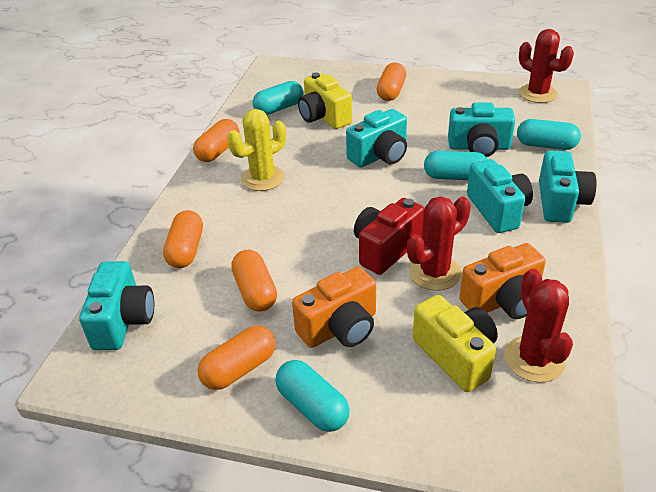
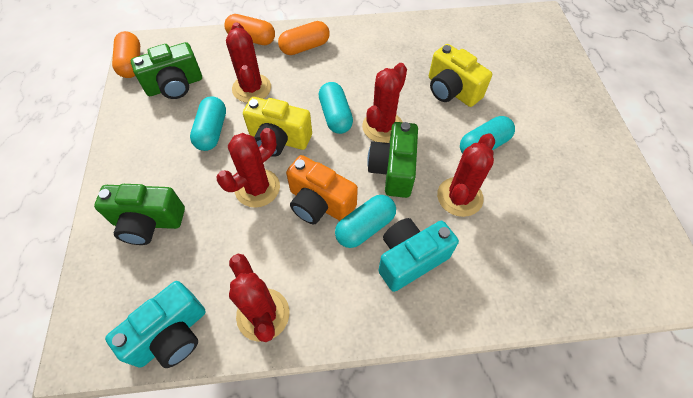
green camera: none = 0 -> [94,184,185,245] [131,42,202,99] [367,122,418,198] = 3
orange camera: [292,267,376,348] [459,243,546,319] = 2 -> [286,155,358,225] = 1
orange capsule: [163,210,203,268] [193,119,239,162] [197,326,276,390] [231,250,277,312] [377,62,406,101] = 5 -> [112,31,140,78] [224,14,275,45] [278,21,330,55] = 3
red cactus: [407,196,471,291] [504,269,573,383] [519,29,574,103] = 3 -> [217,128,280,208] [226,22,271,103] [229,254,290,342] [362,63,407,143] [437,133,495,217] = 5
red camera: [354,198,424,275] = 1 -> none = 0
turquoise camera: [79,261,154,350] [346,109,407,168] [448,103,515,157] [467,159,533,233] [539,150,597,223] = 5 -> [105,281,206,368] [378,218,459,292] = 2
yellow cactus: [227,109,286,191] = 1 -> none = 0

